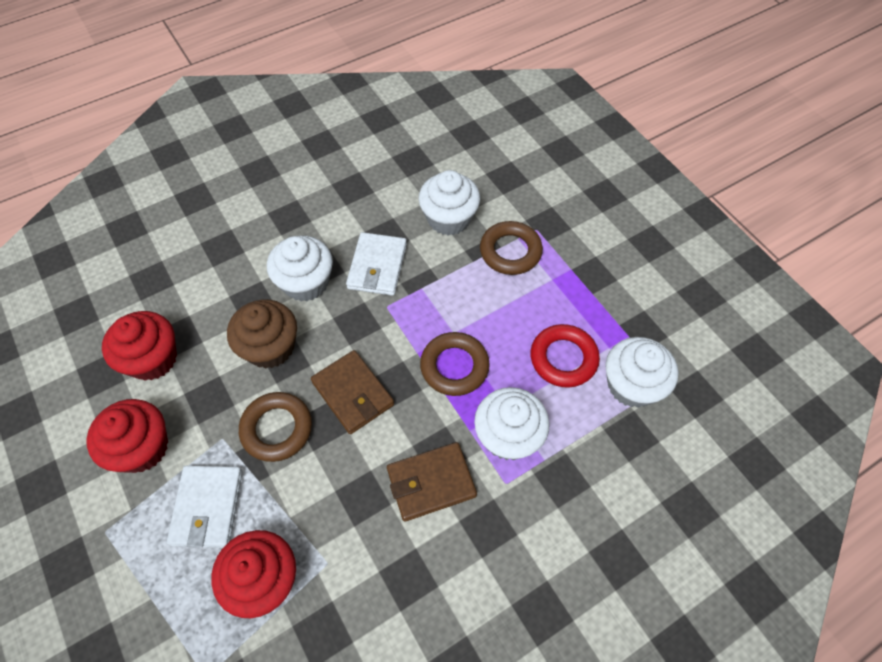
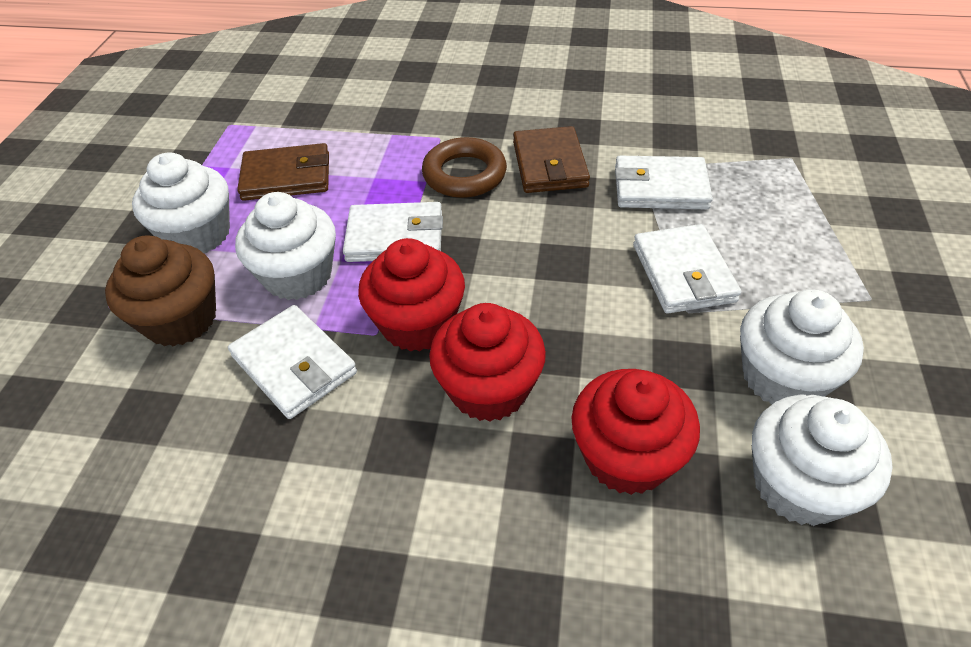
brown ring: [239,392,312,462] [420,332,490,396] [480,221,543,275] = 3 -> [422,137,507,198] = 1
red ring: [530,324,600,387] = 1 -> none = 0
white wallet: [167,466,243,548] [346,232,407,296] = 2 -> [228,305,357,419] [343,202,443,262] [615,156,713,209] [633,224,741,314] = 4

